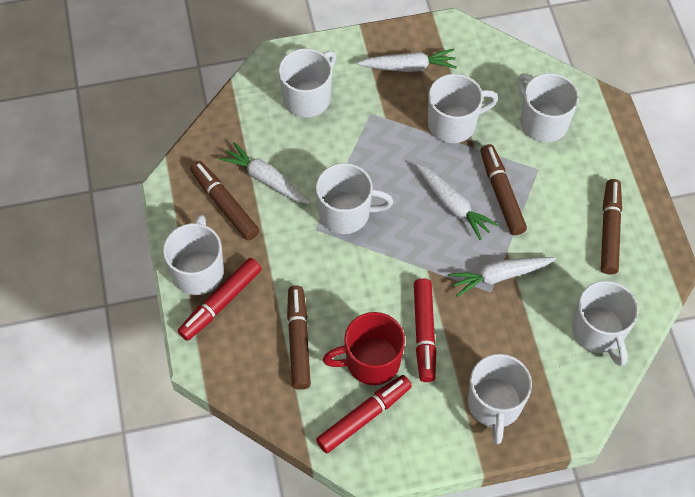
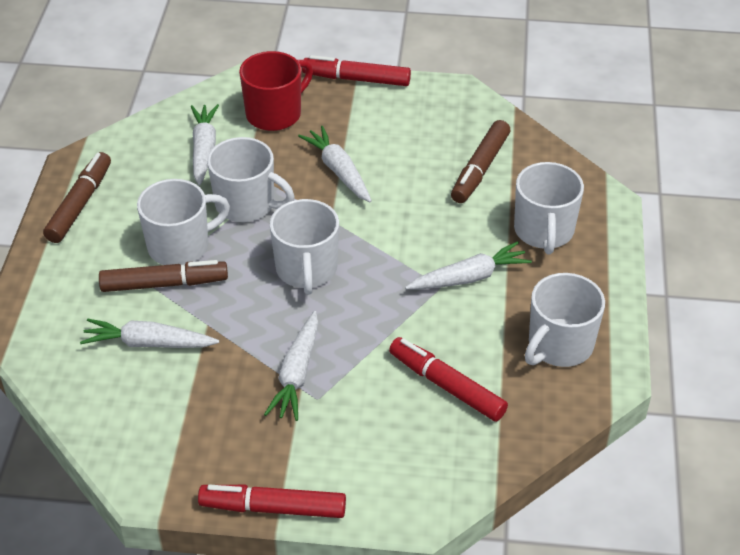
brown marker: [190,161,259,241] [287,286,311,390] [480,144,527,235] [601,179,622,274] = 4 -> [43,152,111,243] [99,260,228,292] [451,120,510,203] = 3
white carrot: [219,142,310,204] [357,49,457,72] [416,164,498,240] [448,257,556,297] = 4 -> [80,319,219,348] [191,104,219,186] [264,311,318,421] [298,126,372,202] [405,241,532,289] = 5
white mug: [163,215,224,295] [278,48,336,117] [316,163,393,234] [428,74,498,143] [468,354,532,444] [518,73,579,142] [572,281,639,366] = 7 -> [137,179,230,265] [207,137,295,222] [270,199,339,295] [514,162,584,254] [525,273,605,367] = 5

